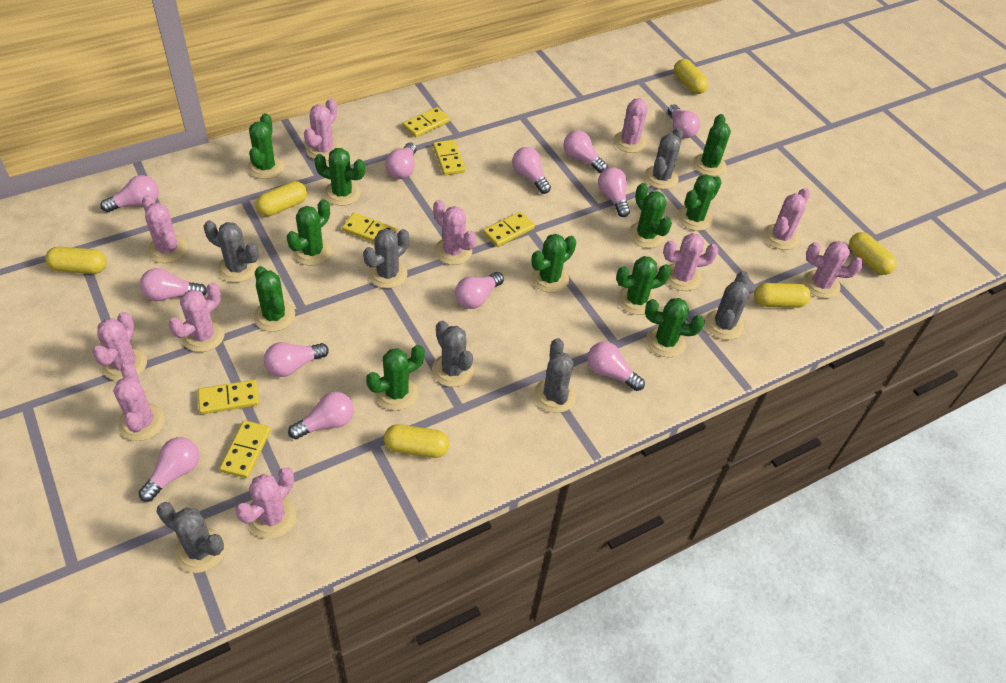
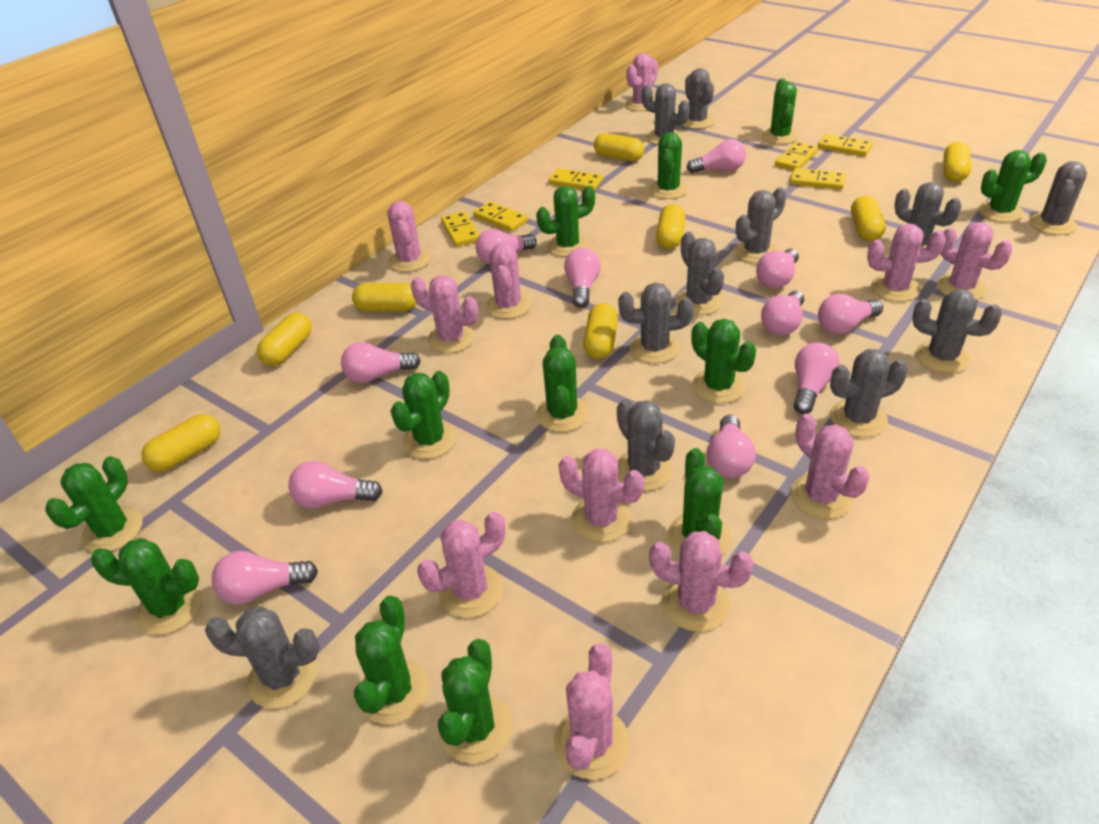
green cactus: [247,113,284,179] [254,266,295,332] [286,199,332,266] [314,148,365,206] [366,345,425,411] [531,234,576,293] [616,256,671,315] [628,183,672,248] [645,298,705,357] [677,174,722,231] [693,114,731,176] = 11 -> [45,456,143,552] [91,538,202,635] [354,596,429,724] [391,371,457,459] [438,639,513,763] [536,186,595,257] [536,335,589,432] [649,132,688,199] [668,448,731,555] [691,319,756,403] [762,79,799,144] [978,150,1047,222] = 12
grey cactus: [157,502,225,573] [204,220,259,283] [363,229,409,289] [432,321,474,387] [534,338,576,413] [644,128,683,189] [705,271,749,340] = 7 -> [205,606,320,709] [617,399,675,491] [618,283,694,363] [642,83,690,145] [676,232,724,315] [682,68,715,129] [734,187,786,264] [830,349,908,437] [894,182,962,248] [912,289,1002,373] [1029,161,1087,235] = 11
pink light bulb: [100,175,159,212] [138,437,199,502] [140,268,207,301] [264,342,329,377] [288,392,354,439] [385,142,417,179] [455,272,504,309] [512,147,551,194] [564,130,608,173] [587,342,645,391] [598,167,630,217] [668,104,700,138] = 12 -> [211,551,318,604] [288,461,383,509] [341,342,421,383] [475,229,537,264] [564,248,601,308] [687,139,746,173] [707,414,756,478] [756,249,799,288] [761,291,804,335] [793,342,840,414] [818,294,883,334] = 11
yellow capsule: [45,247,107,274] [256,181,307,216] [384,424,449,458] [674,59,708,94] [754,283,811,308] [849,232,896,275] = 6 -> [141,414,221,472] [257,312,312,366] [352,283,417,312] [583,303,618,359] [594,133,644,161] [656,204,685,249] [851,196,886,241] [944,142,971,182] = 8

